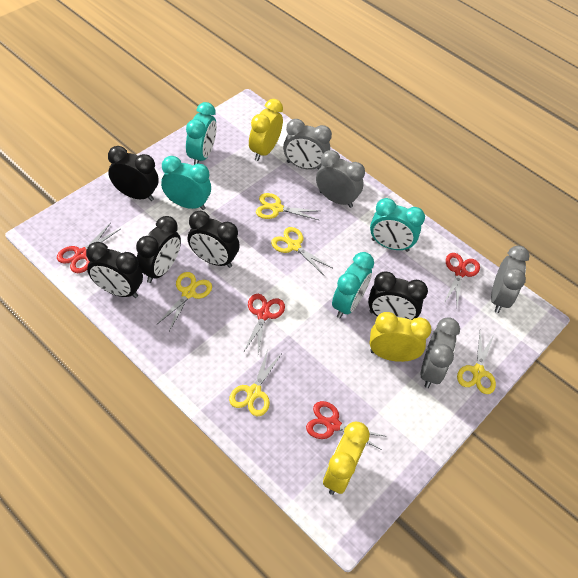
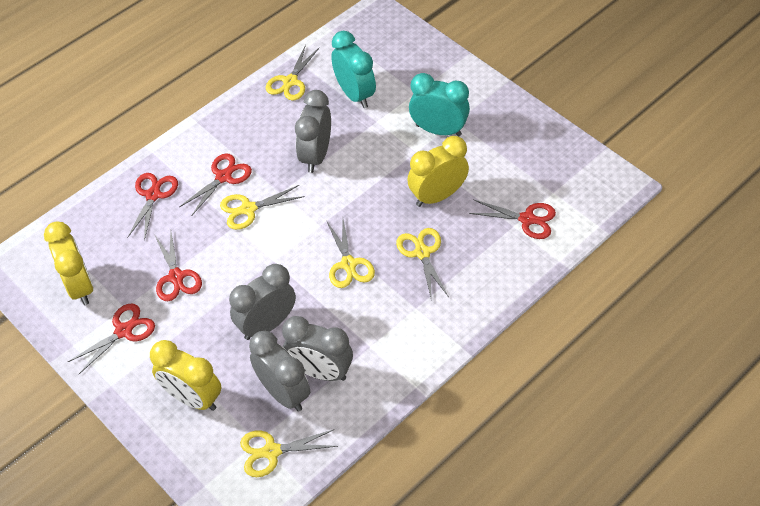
black clock: [86,242,143,298] [108,146,159,201] [136,216,181,283] [188,211,240,268] [368,271,428,320] = 5 -> none = 0
red scissors: [57,223,121,273] [243,294,285,354] [306,401,384,450] [444,253,480,306] = 4 -> [68,304,155,374] [127,173,178,241] [154,232,202,301] [179,153,252,215] [469,199,556,239] = 5
turquoise clock: [161,156,211,210] [186,102,217,165] [332,252,374,318] [370,198,425,252] = 4 -> [331,31,376,108] [409,73,470,136] = 2

